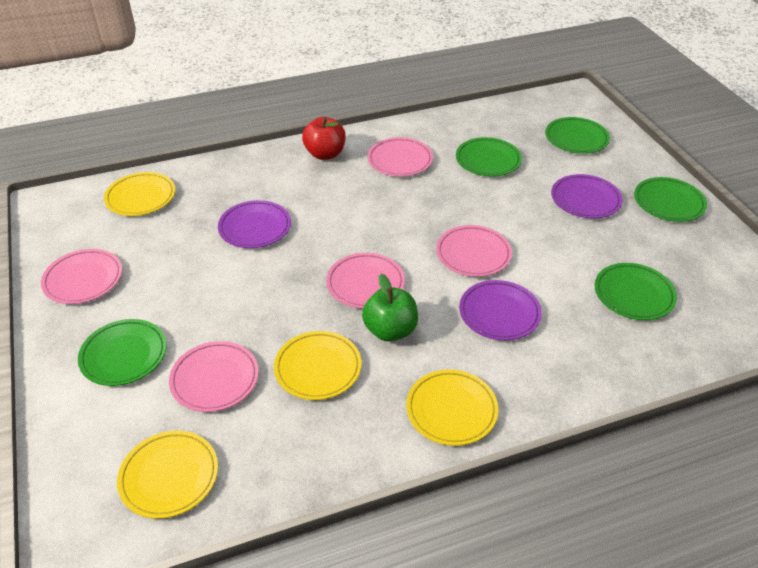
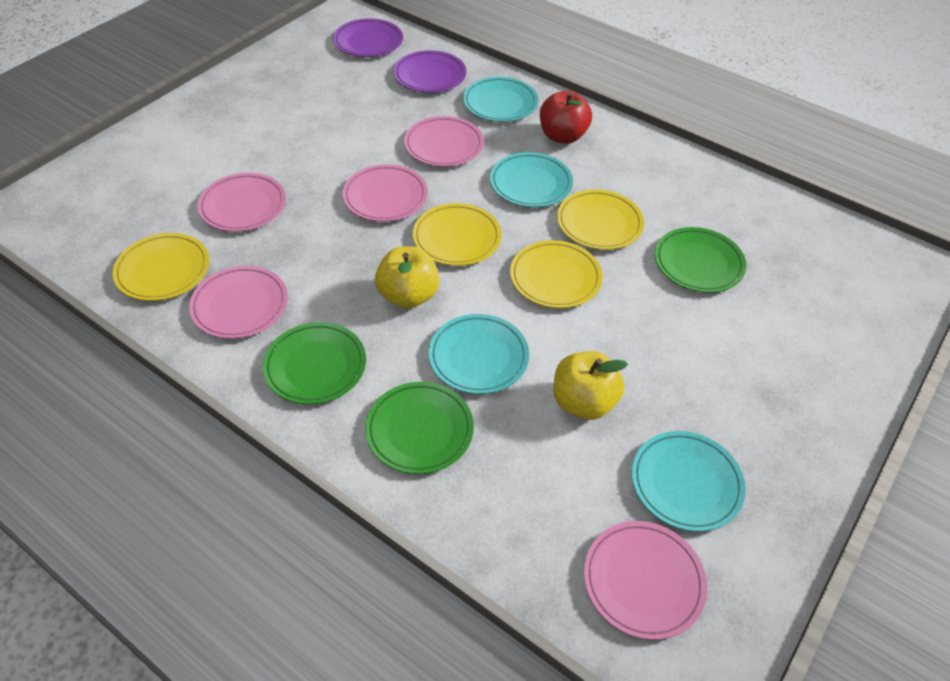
green apple: [362,274,418,341] = 1 -> none = 0
green plate: [78,319,167,386] [456,137,522,177] [545,117,610,154] [595,263,677,320] [634,177,707,222] = 5 -> [263,322,366,404] [365,382,474,474] [655,227,746,293] = 3
purple plate: [218,200,291,248] [459,280,542,340] [551,174,623,218] = 3 -> [333,18,403,57] [394,50,466,93] = 2
turquoise plate: none = 0 -> [429,314,529,394] [463,77,538,122] [490,152,573,207] [632,431,746,532] = 4
yellow apple: none = 0 -> [375,246,440,308] [553,351,628,420] = 2

